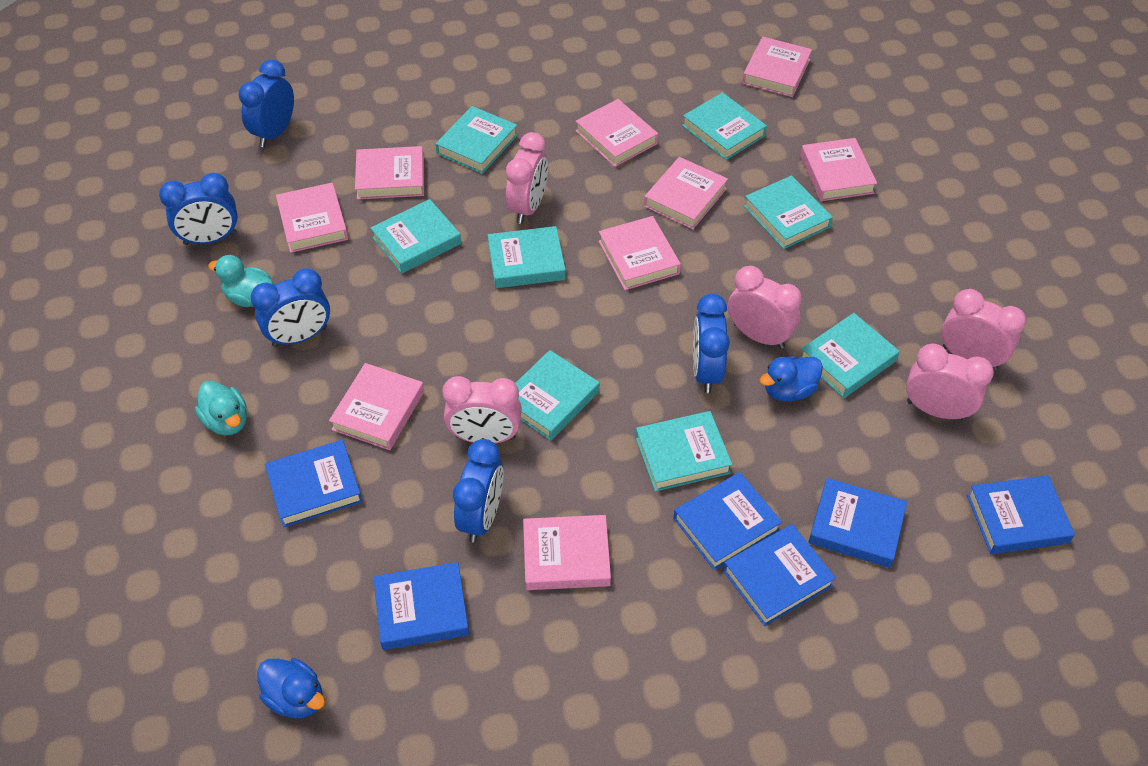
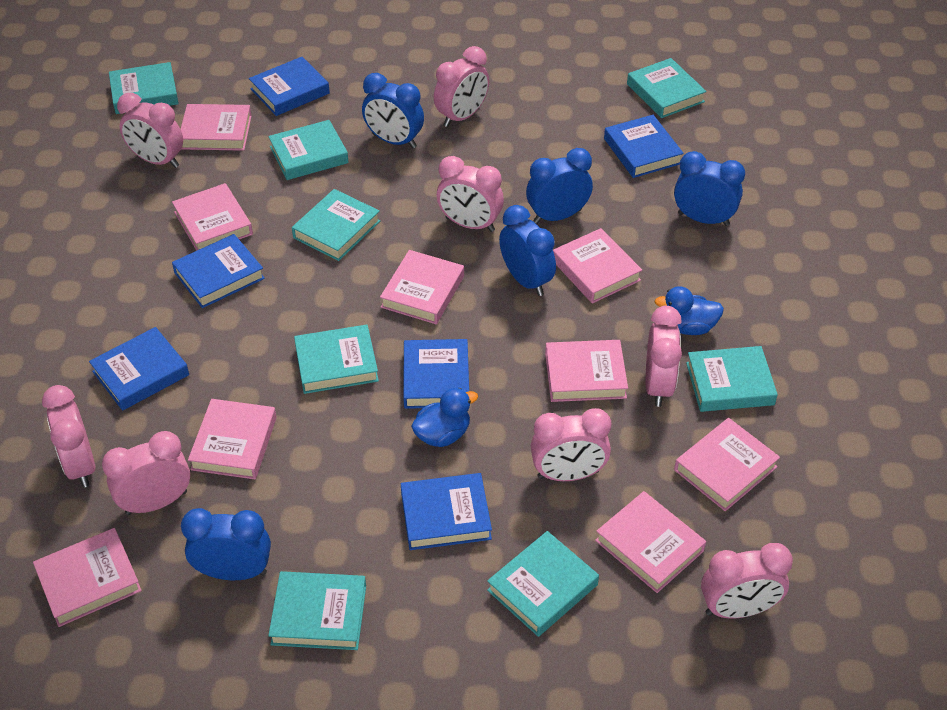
pink clock: [442,376,522,444] [506,132,548,224] [728,266,802,349] [906,343,994,420] [942,289,1026,371] = 5 -> [42,385,95,487] [102,431,190,515] [117,93,183,168] [434,46,489,127] [437,156,504,232] [531,408,611,481] [646,306,682,407] [701,543,793,618] = 8
turquoise duck: [195,381,247,435] [208,255,273,307] = 2 -> none = 0

